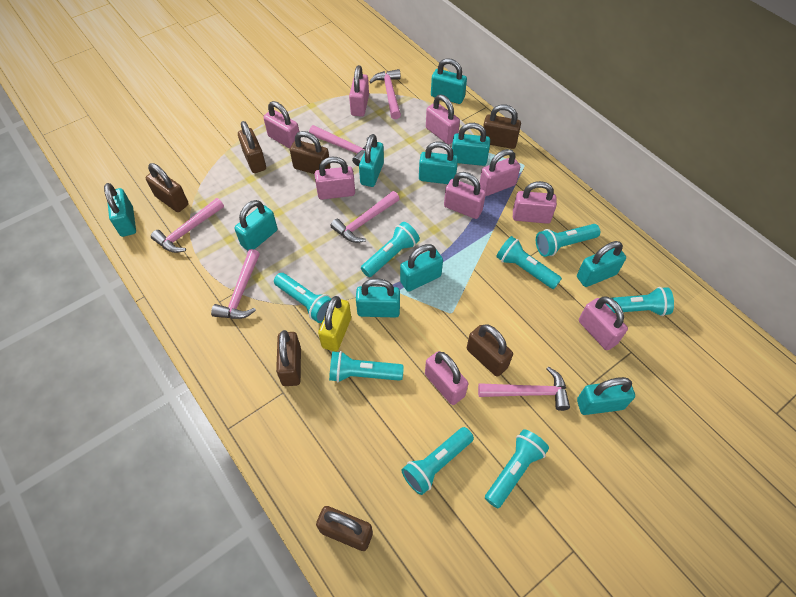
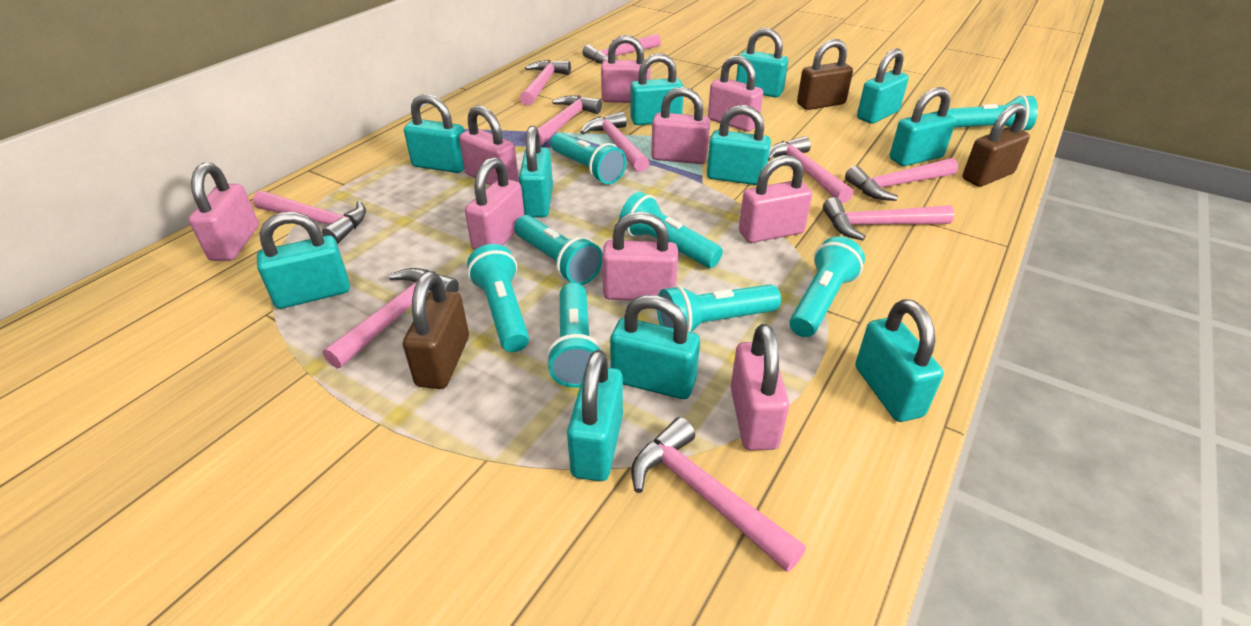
brown padlock: [146,163,189,212] [238,121,266,173] [276,330,301,386] [290,131,330,174] [316,506,373,551] [467,324,513,377] [483,104,521,149] = 7 -> [403,271,469,389] [797,39,853,110] [962,103,1030,187] = 3
pink hammer: [151,198,224,253] [211,249,260,319] [309,125,369,166] [330,191,400,243] [369,69,401,119] [478,367,570,411] = 6 -> [253,191,366,244] [323,268,459,368] [520,60,571,106] [538,95,602,146] [580,112,649,172] [582,34,661,64] [631,417,806,572] [768,136,853,203] [823,197,954,241] [845,158,958,201] = 10
turquoise padlock: [104,183,136,237] [234,200,278,251] [356,278,400,318] [359,134,384,187] [400,244,443,292] [419,141,458,184] [431,58,467,104] [452,123,490,166] [577,241,626,287] [577,377,635,415] = 10 -> [257,212,350,309] [404,94,464,173] [519,126,553,217] [567,350,623,481] [610,295,700,399] [630,53,684,125] [707,105,771,185] [736,28,788,98] [855,299,944,422] [857,48,909,124] [890,87,956,166] = 11
yellow padlock: [318,296,351,352] = 1 -> none = 0

